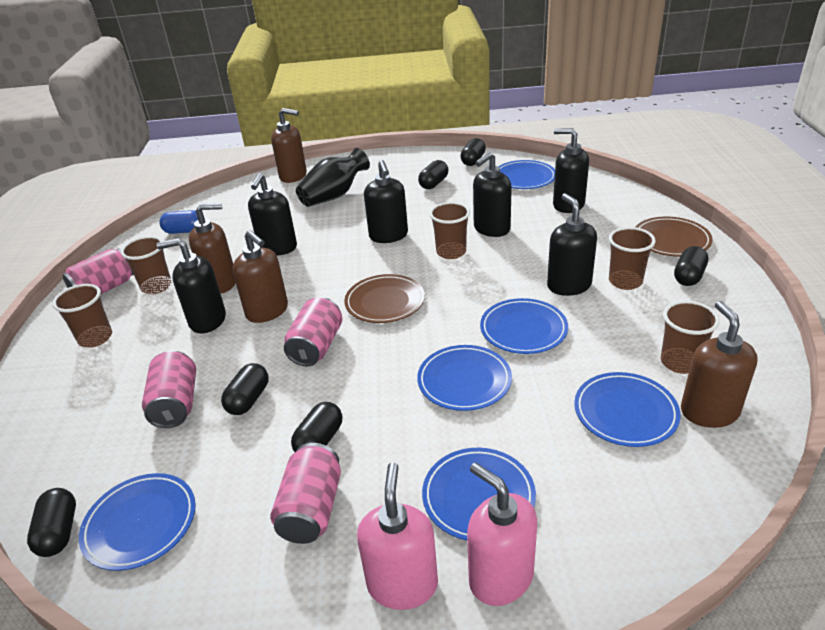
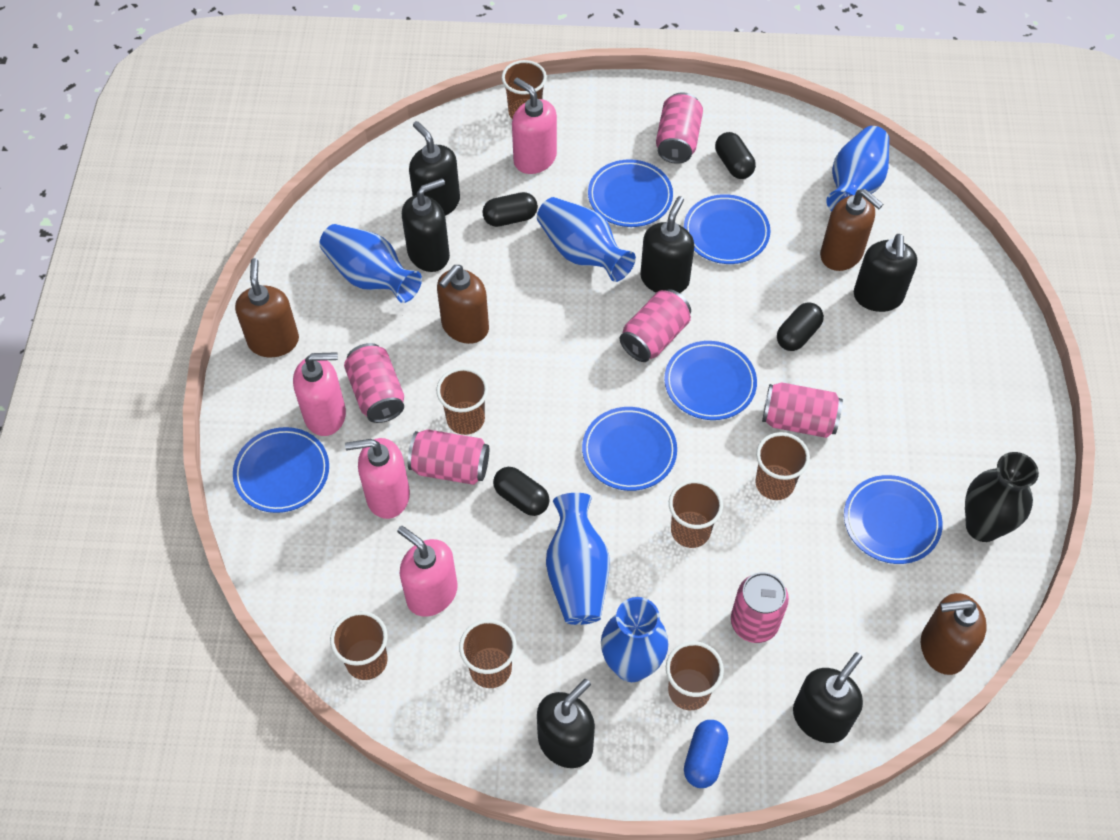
black capsule: [27,488,76,557] [221,363,269,415] [291,402,342,452] [418,160,448,189] [460,138,486,166] [674,246,708,286] = 6 -> [482,192,538,227] [493,467,550,516] [715,132,756,179] [777,302,824,351] = 4
blue vase: none = 0 -> [319,224,422,303] [537,197,636,282] [546,493,610,625] [601,597,668,682] [826,126,889,211] = 5
brown cup: [52,284,112,348] [121,236,172,294] [429,202,470,259] [609,227,656,290] [661,301,720,374] = 5 -> [330,611,388,680] [436,367,488,435] [459,619,517,688] [502,60,547,120] [666,641,724,710] [669,480,723,548] [755,432,810,500] = 7
brown plate: [344,274,425,323] [636,217,713,257] = 2 -> none = 0
pink can: [62,248,134,294] [142,351,196,428] [270,443,341,544] [284,297,343,367] = 4 -> [344,343,404,423] [408,429,489,485] [620,289,691,362] [656,92,703,164] [731,572,789,643] [762,382,843,438] = 6
pink soap dispenser: [357,462,438,610] [467,462,537,606] = 2 -> [293,352,346,436] [345,438,410,519] [397,526,458,617] [512,77,557,174] = 4

